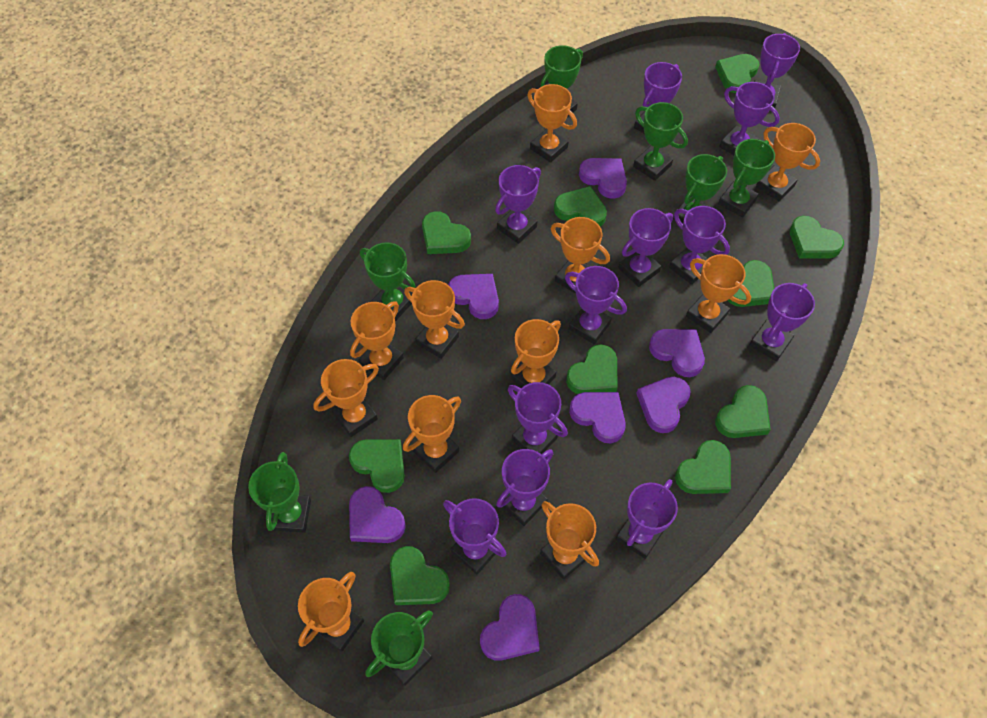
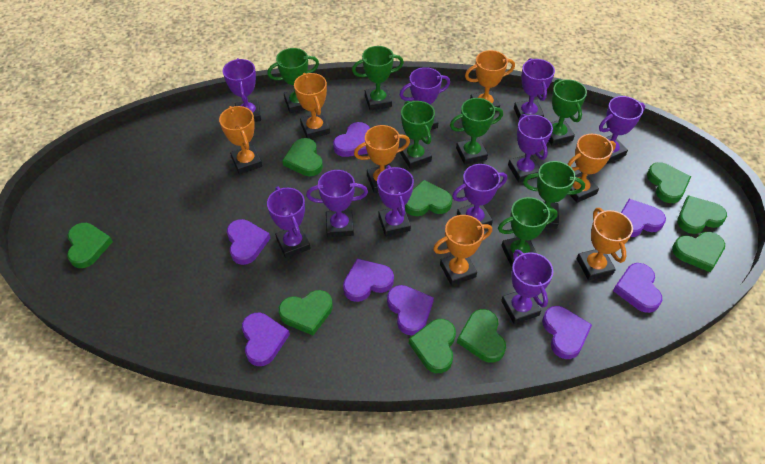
green heart: [349,439,405,493] [390,546,450,605] [422,211,471,254] [554,186,607,226] [566,344,618,394] [675,440,731,494] [715,54,759,93] [715,385,771,438] [727,260,774,307] [790,216,844,258] = 10 -> [67,223,113,268] [279,290,333,335] [282,138,323,176] [405,180,452,216] [409,319,456,373] [457,309,506,363] [647,162,691,203] [672,232,725,272] [677,195,727,234] = 9
orange trophy: [298,572,364,652] [313,359,379,437] [350,301,404,380] [403,395,461,473] [404,280,465,359] [511,319,561,387] [527,84,577,163] [540,501,599,579] [551,217,610,294] [686,254,751,333] [756,123,820,201] = 11 -> [219,106,262,174] [294,73,330,139] [354,125,410,193] [433,215,492,286] [465,50,515,112] [567,134,616,203] [577,208,633,280] = 7
purple heart: [349,486,406,543] [448,274,499,319] [480,594,540,661] [569,392,626,443] [579,158,627,199] [636,377,691,433] [649,329,705,377] = 7 -> [227,219,270,265] [242,313,290,366] [333,122,370,157] [343,259,394,302] [387,285,434,335] [542,306,592,359] [613,263,662,313] [621,199,666,237] = 8
purple trophy: [443,498,506,574] [495,165,541,244] [496,449,553,526] [508,382,568,454] [565,266,627,344] [616,479,678,559] [618,208,673,287] [634,62,682,133] [669,206,730,285] [719,82,780,155] [749,283,815,361] [754,33,800,108] = 12 -> [223,58,261,122] [267,187,311,258] [306,170,368,237] [377,165,414,236] [400,67,450,130] [452,164,507,226] [501,250,553,324] [508,114,553,182] [514,58,555,119] [599,96,645,164] = 10

